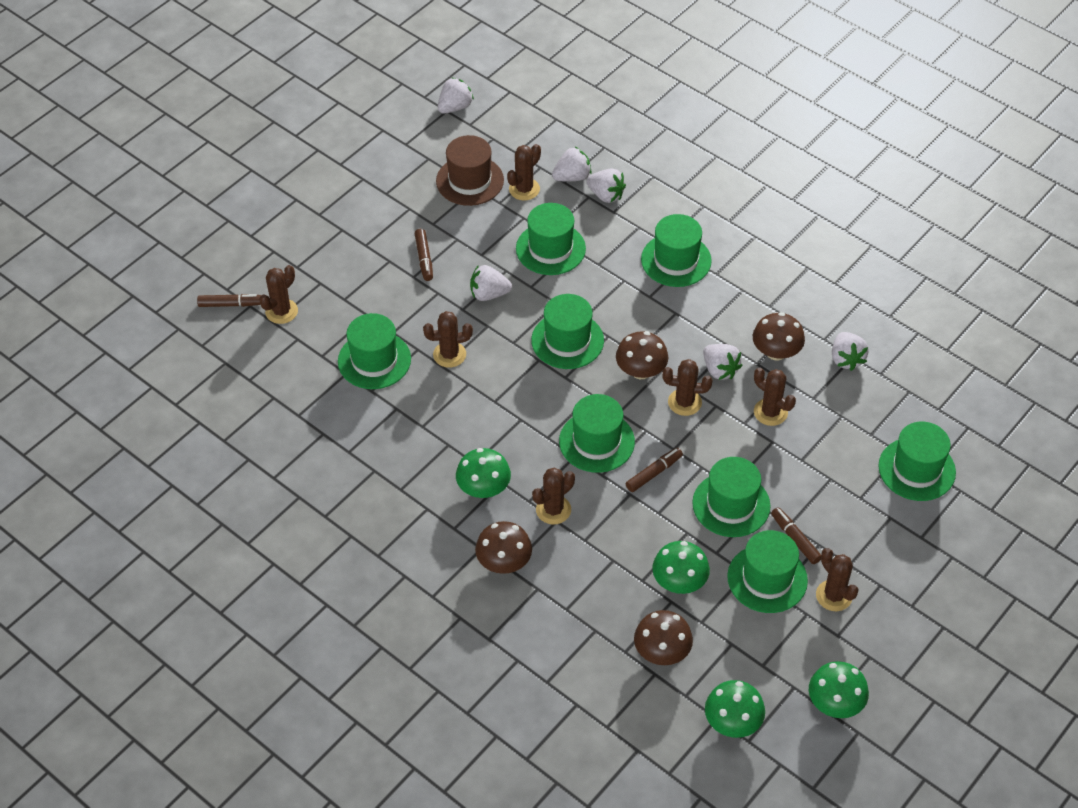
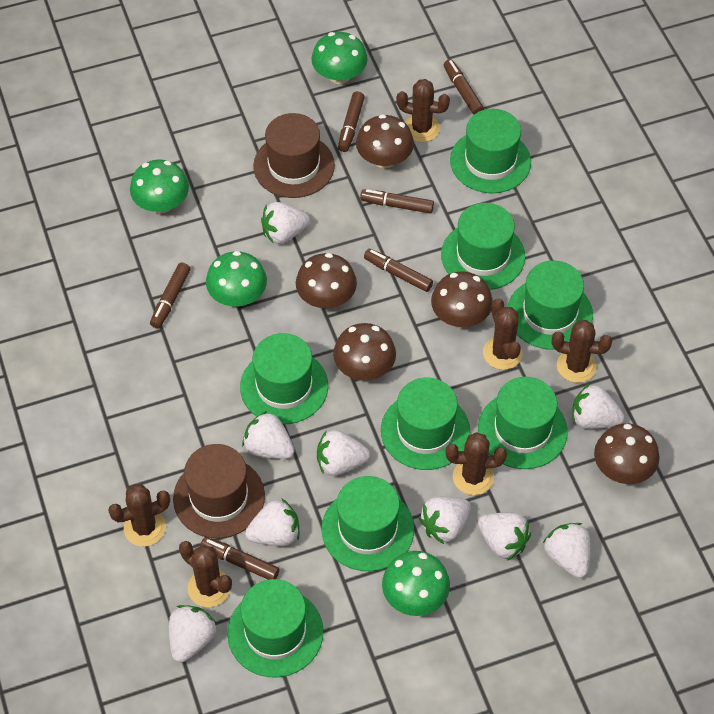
brown cactus: [259,265,298,324] [423,311,473,368] [507,144,541,200] [532,467,575,524] [662,359,712,416] [754,368,796,426] [816,548,859,611] = 7 -> [108,484,170,546] [179,541,232,607] [396,79,450,142] [446,432,507,495] [483,298,523,370] [552,320,612,383] = 6
brown hat: [436,135,504,206] = 1 -> [173,444,265,538] [253,113,335,198] = 2
brown marker: [197,294,262,307] [415,229,433,281] [626,447,683,492] [771,507,821,564] = 4 -> [150,263,190,329] [200,537,280,580] [338,91,365,152] [360,189,434,214] [364,249,433,292] [444,59,484,115] = 6
brown mushroom: [475,521,532,574] [616,331,668,379] [634,610,693,665] [753,312,805,360] = 4 -> [296,253,357,308] [333,323,396,381] [356,114,414,168] [431,272,493,327] [594,423,660,484] = 5
white strawberry: [438,77,474,114] [470,265,512,301] [552,147,592,181] [587,168,626,203] [703,344,742,380] [832,332,869,371] = 6 -> [169,605,217,662] [242,411,294,459] [245,499,299,546] [261,202,310,244] [317,430,370,476] [419,497,471,544] [478,512,531,560] [543,523,590,578] [572,383,624,429] = 9

